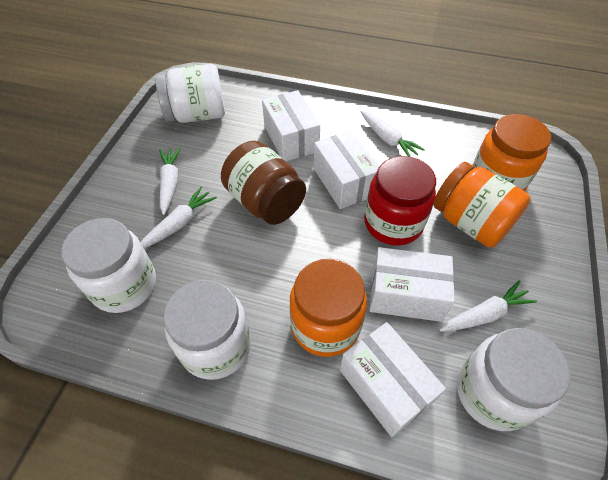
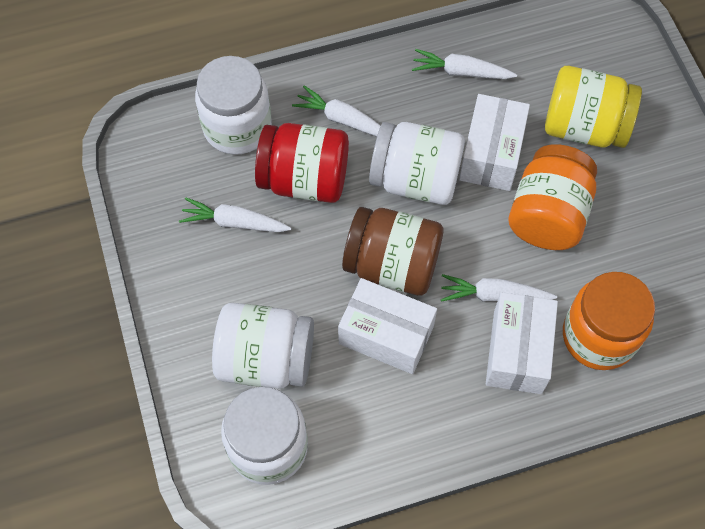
orange jar: [290,259,367,357] [433,162,530,248] [473,114,551,191] = 3 -> [509,144,597,250] [563,272,655,370] = 2
white box: [262,90,320,161] [314,130,379,209] [340,322,446,437] [369,247,455,322] = 4 -> [338,278,437,374] [459,94,530,191] [486,292,558,394] = 3
yellow jar: none = 0 -> [545,66,642,148] = 1

